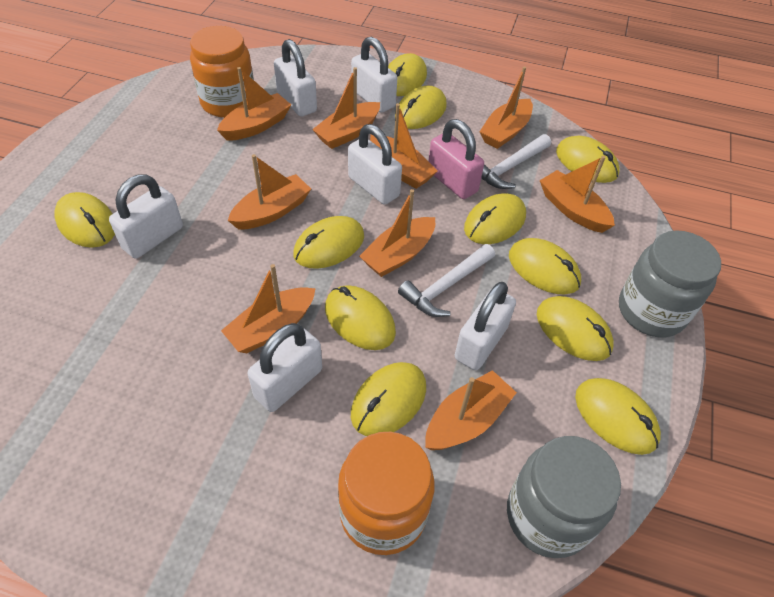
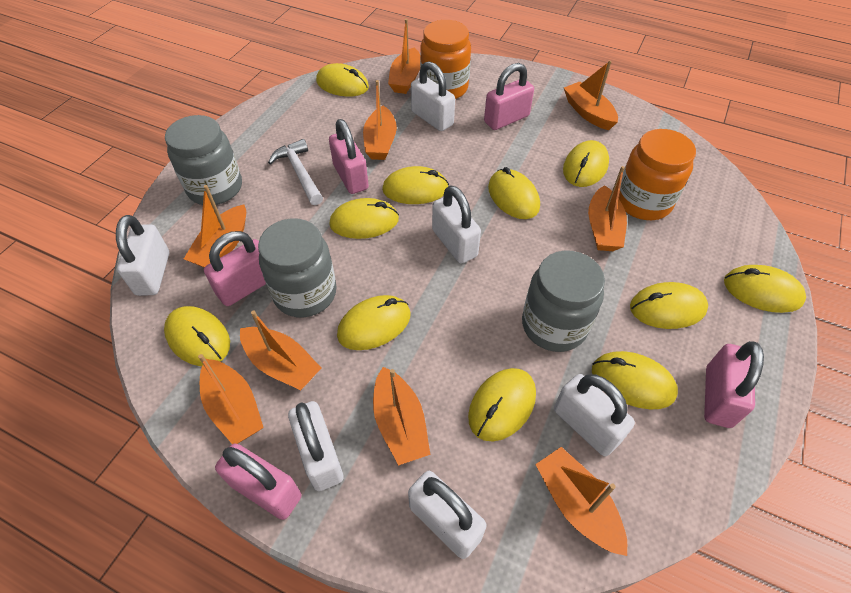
grey jar: [507,436,621,558] [619,230,721,337] = 2 -> [165,115,242,205] [258,218,337,317] [522,250,605,352] = 3
pink padlock: [428,119,484,199] = 1 -> [204,231,266,306] [215,443,301,520] [329,119,369,194] [484,63,534,130] [704,341,764,428] = 5
white hammer: [398,244,495,317] [481,134,551,189] = 2 -> [268,139,323,205] = 1

